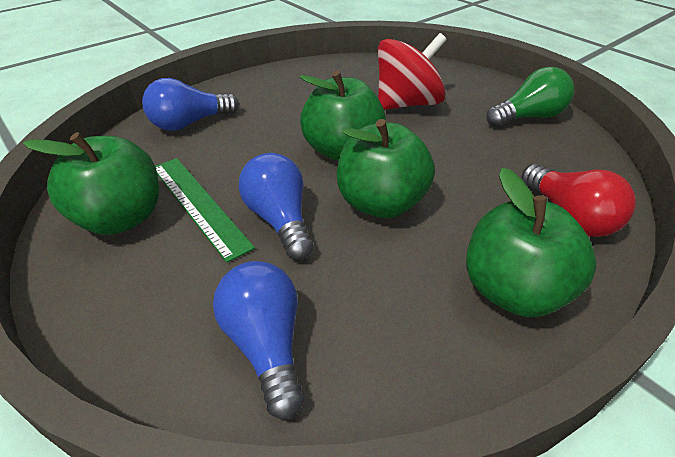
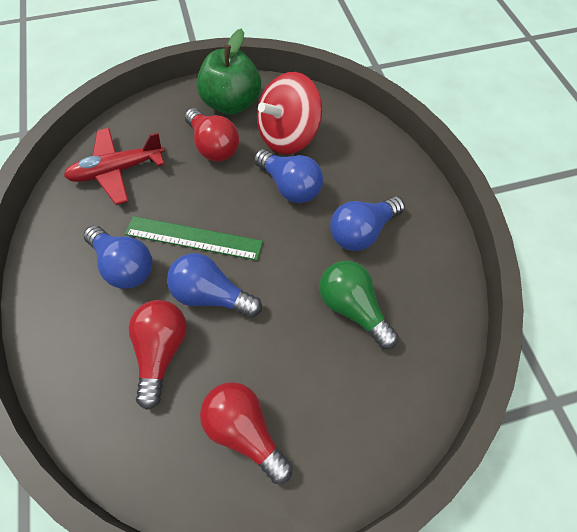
blue light bulb: [142,78,239,131] [213,261,304,419] [239,153,314,260] = 3 -> [84,225,152,289] [167,253,262,318] [254,149,323,203] [330,196,405,251] = 4
green apple: [23,132,159,235] [299,71,386,161] [337,119,435,218] [466,168,597,317] = 4 -> [197,29,261,115] = 1
red light bulb: [521,164,636,237] = 1 -> [129,300,187,410] [185,108,239,162] [200,382,293,484] = 3
red plane: none = 0 -> [64,128,165,205] = 1

